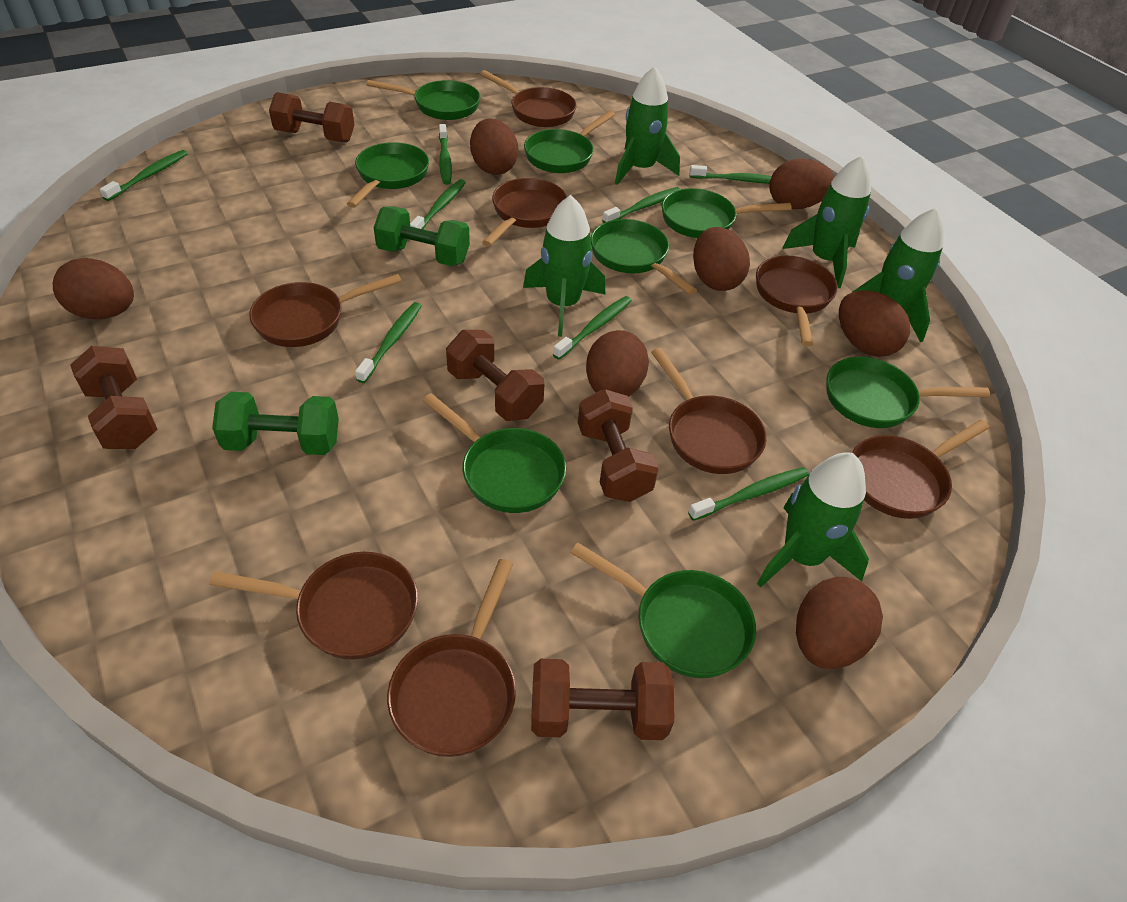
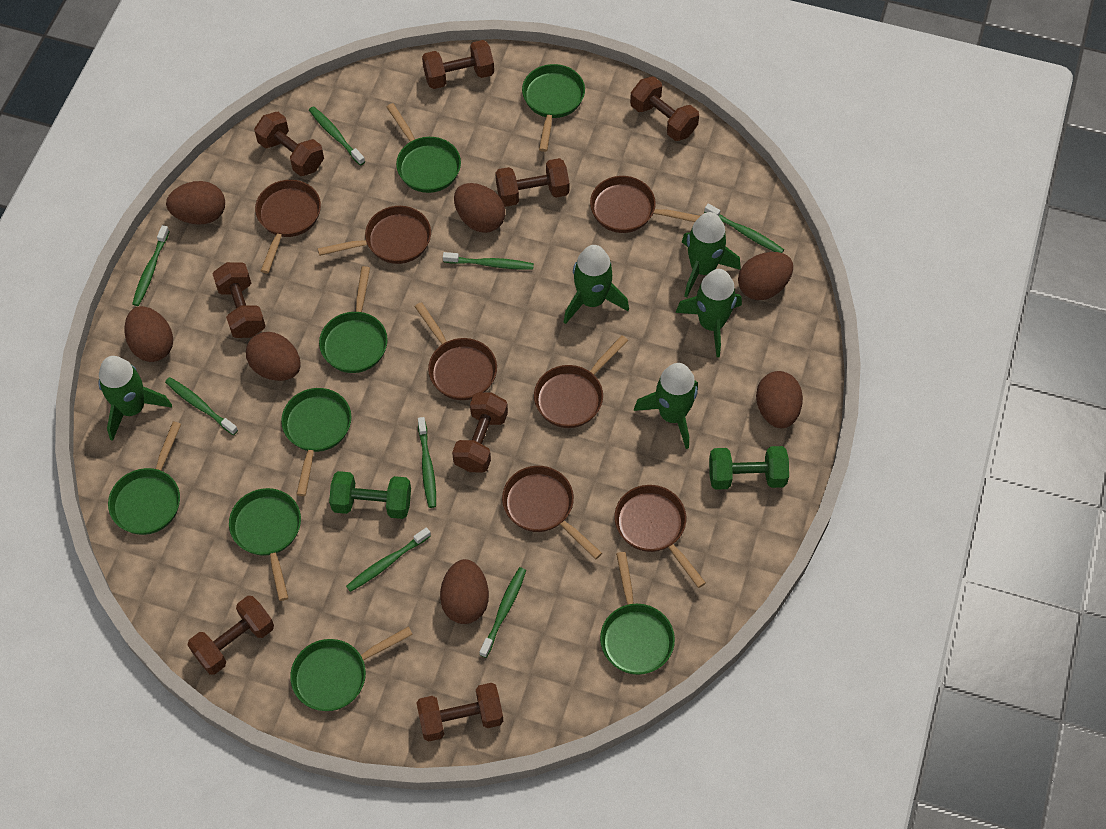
brown dumbbell: [70,346,157,449] [269,92,355,142] [446,330,544,421] [531,659,675,740] [578,389,659,502] = 5 -> [188,596,274,675] [212,262,266,338] [254,112,324,176] [416,683,503,742] [422,40,494,89] [452,392,508,472] [495,158,569,207] [630,76,699,141] = 8
brown pan: [209,552,418,660] [249,274,402,347] [387,559,516,757] [480,70,577,127] [482,178,567,247] [651,348,767,474] [756,256,838,346] [852,420,990,519] = 8 -> [255,180,321,274] [318,206,431,264] [415,302,497,400] [502,466,602,559] [534,335,628,428] [590,176,700,233] [615,485,706,588] = 7

